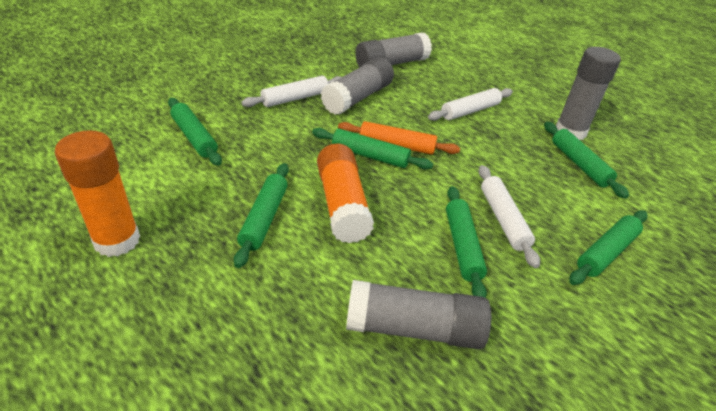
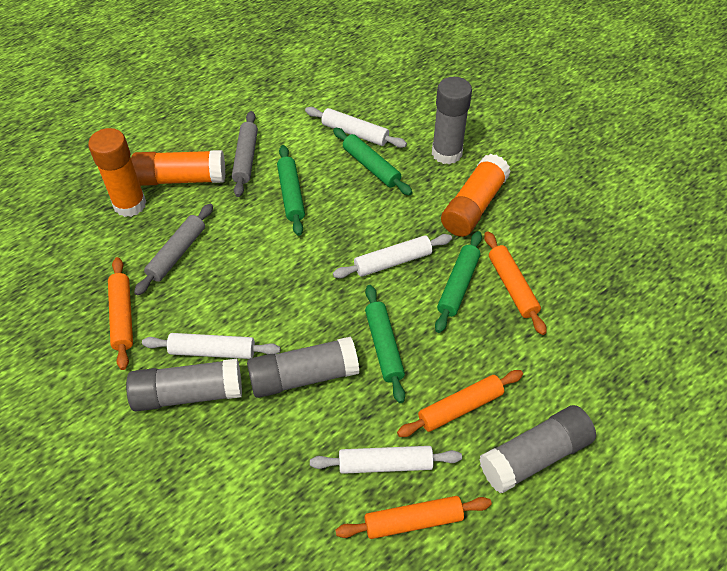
green rolling pin: [168,98,222,166] [234,163,289,268] [312,128,433,170] [446,186,487,298] [544,122,629,199] [569,210,647,285] = 6 -> [277,145,305,236] [333,128,412,196] [365,285,405,403] [435,231,482,333] = 4
grey rolling pin: none = 0 -> [134,204,213,296] [232,111,258,197] = 2
orange glue stick: [55,130,140,257] [317,143,374,243] = 2 -> [88,128,146,217] [131,150,225,186] [441,154,511,237] = 3
orange rolling pin: [338,121,460,155] = 1 -> [108,257,133,370] [335,496,492,539] [397,370,523,437] [484,231,547,335] = 4
white rolling pin: [242,76,341,107] [428,88,513,121] [479,165,540,268] = 3 -> [142,333,280,359] [305,107,407,148] [310,446,462,474] [333,234,452,278] = 4

